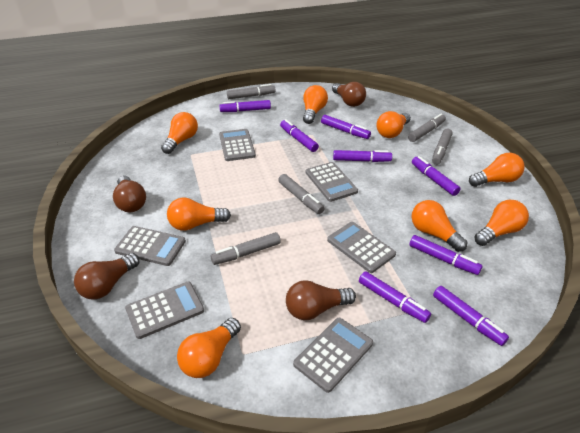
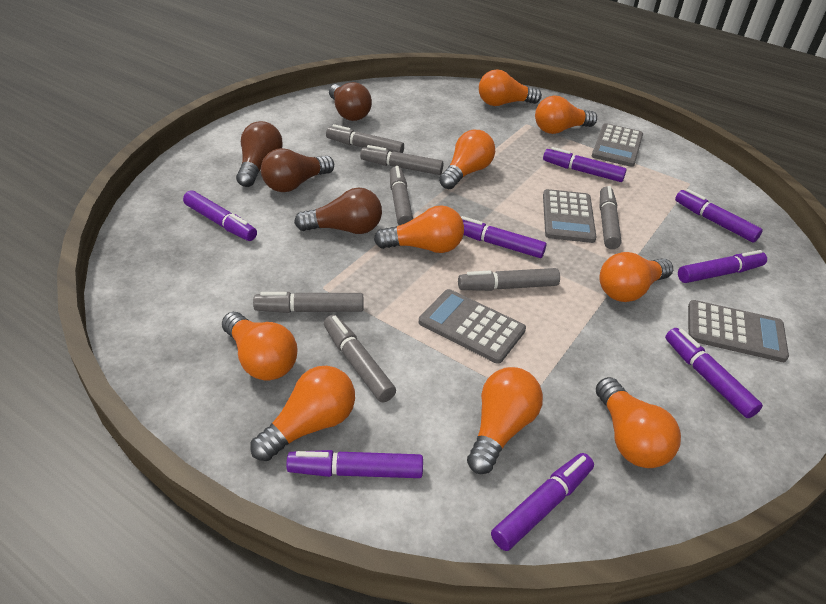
grey calculator: [114,226,186,266] [125,282,204,339] [219,129,256,161] [293,318,373,393] [306,162,358,202] [327,222,396,273] = 6 -> [419,289,526,364] [543,189,596,243] [592,123,643,167] [688,300,789,362] = 4
grey marker: [211,232,281,265] [227,84,276,99] [278,174,325,214] [408,113,446,142] [432,129,453,165] = 5 -> [253,292,363,313] [324,315,396,402] [326,124,404,153] [360,145,444,175] [390,166,413,225] [458,268,560,291] [600,186,621,249] = 7
orange light bulb: [161,112,198,154] [167,198,231,231] [177,318,241,378] [303,85,328,124] [376,111,411,138] [411,200,467,252] [469,153,525,187] [474,200,529,246] = 8 -> [222,312,298,380] [250,366,355,461] [374,205,464,253] [439,130,495,189] [467,367,543,474] [479,69,542,106] [535,96,597,134] [596,377,681,468] [599,252,673,302] = 9

